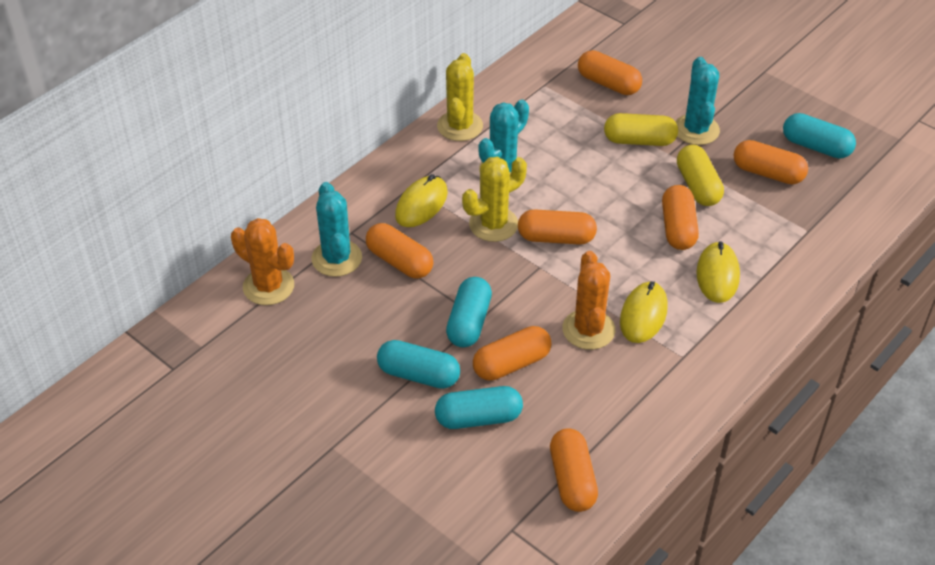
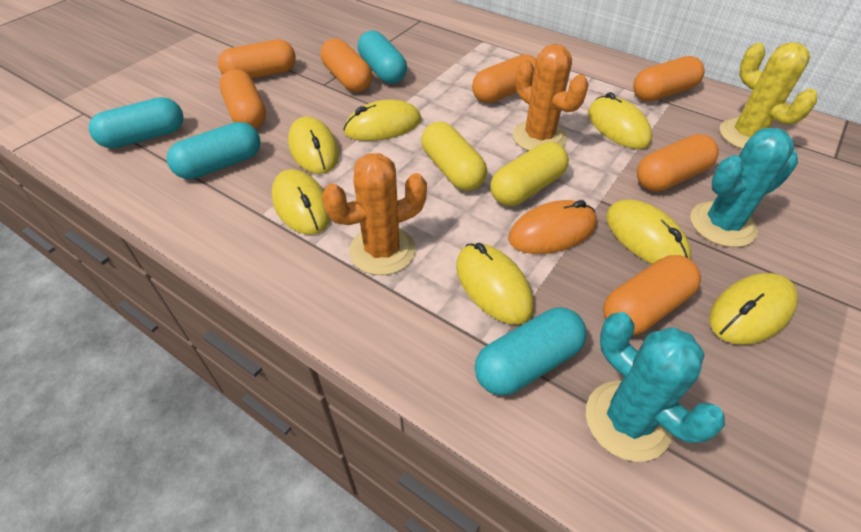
orange mouse: none = 0 -> [508,200,597,254] = 1
turquoise cactus: [312,182,362,277] [478,100,529,174] [675,57,720,145] = 3 -> [586,312,725,462] [690,128,798,247] = 2
yellow cactus: [437,53,483,141] [462,157,527,242] = 2 -> [720,42,817,149] = 1
yellow mouse: [395,174,448,227] [620,281,668,343] [696,242,740,303] = 3 -> [272,169,330,235] [288,116,339,174] [343,100,421,141] [456,243,534,325] [588,92,652,149] [606,199,691,264] [709,273,798,345] = 7

